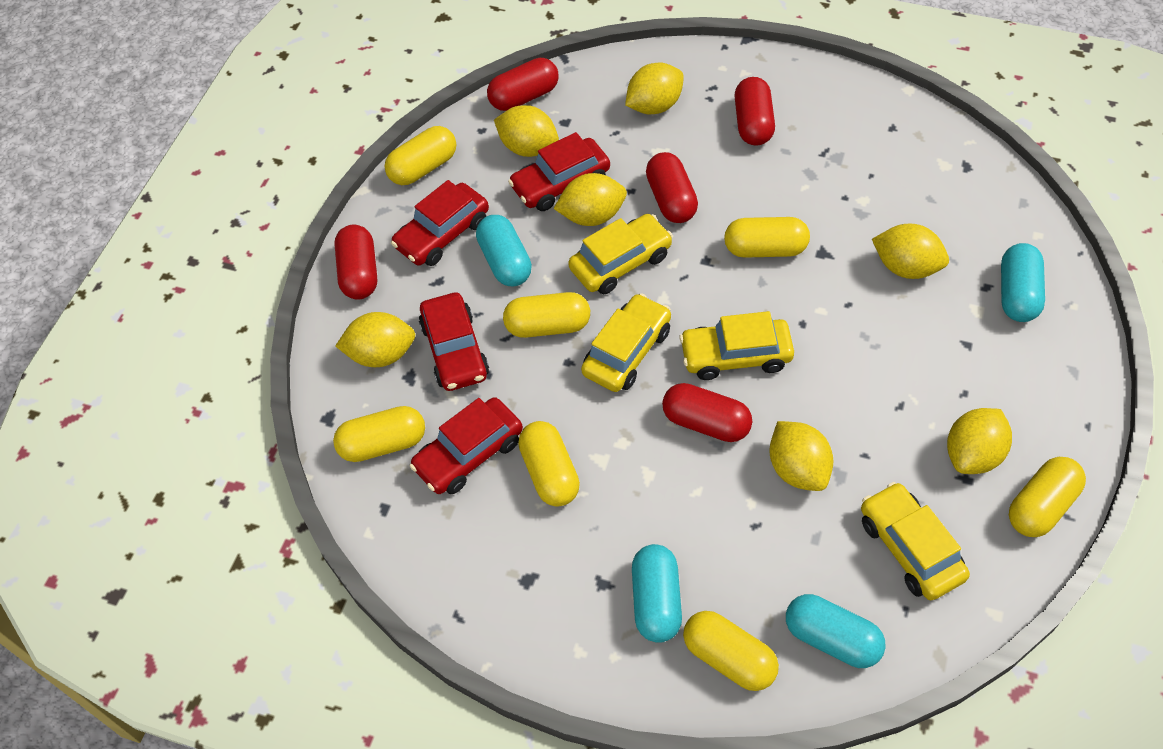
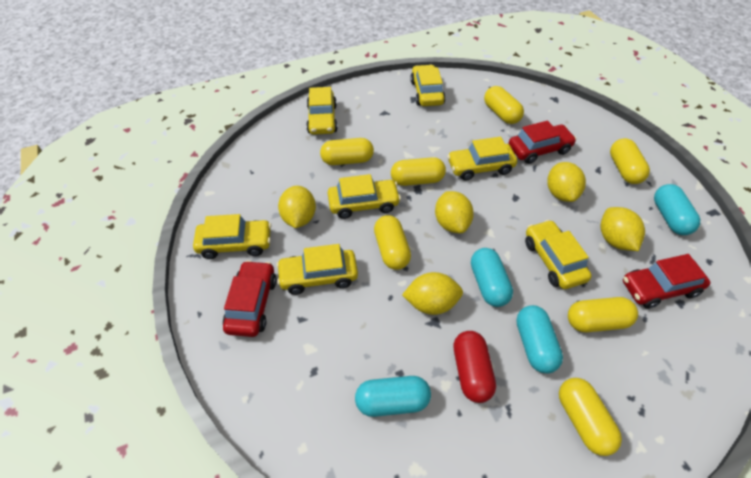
red capsule: [334,225,377,300] [487,58,559,111] [646,152,698,223] [662,383,752,442] [734,77,775,146] = 5 -> [454,331,496,403] = 1
red car: [391,180,489,266] [410,397,523,494] [419,292,489,391] [508,132,610,211] = 4 -> [223,260,277,337] [509,121,577,164] [623,254,710,309] = 3
yellow car: [568,214,673,294] [581,293,671,392] [679,311,794,380] [861,482,970,600] = 4 -> [193,214,271,259] [276,244,358,295] [306,87,338,135] [327,174,401,219] [410,65,446,106] [447,137,517,181] [525,220,592,289] = 7
yellow lemon: [336,312,415,367] [494,105,559,157] [554,173,627,226] [625,63,684,114] [769,421,833,491] [872,224,949,279] [947,408,1012,474] = 7 -> [278,186,316,228] [402,272,463,315] [435,191,474,233] [547,162,586,202] [601,207,645,251] = 5

